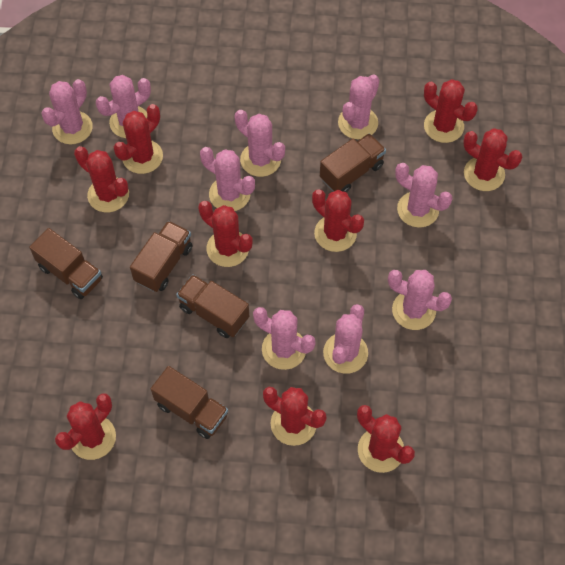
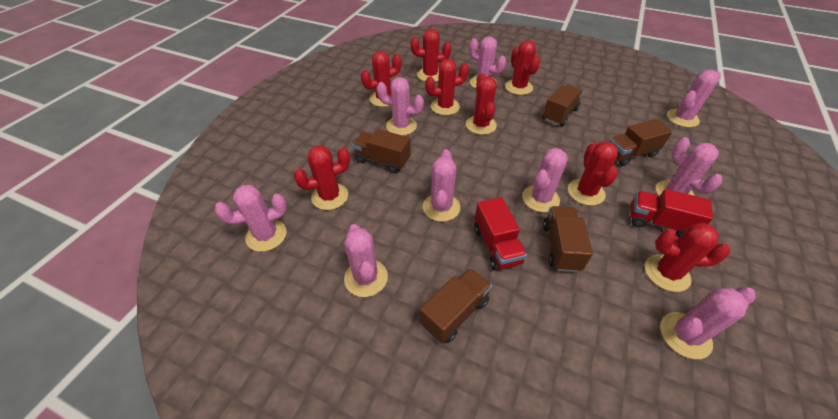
red cactus: [55,394,116,460] [74,146,129,212] [114,104,163,174] [199,201,253,267] [263,387,326,446] [312,189,364,252] [357,405,415,473] [424,79,478,143] [463,128,522,191] = 9 -> [293,146,350,210] [361,51,401,107] [410,29,451,82] [425,59,469,115] [466,74,497,135] [505,40,540,95] [568,141,618,206] [645,223,730,292] = 8
red truck: none = 0 -> [474,197,527,271] [631,189,713,238] = 2

